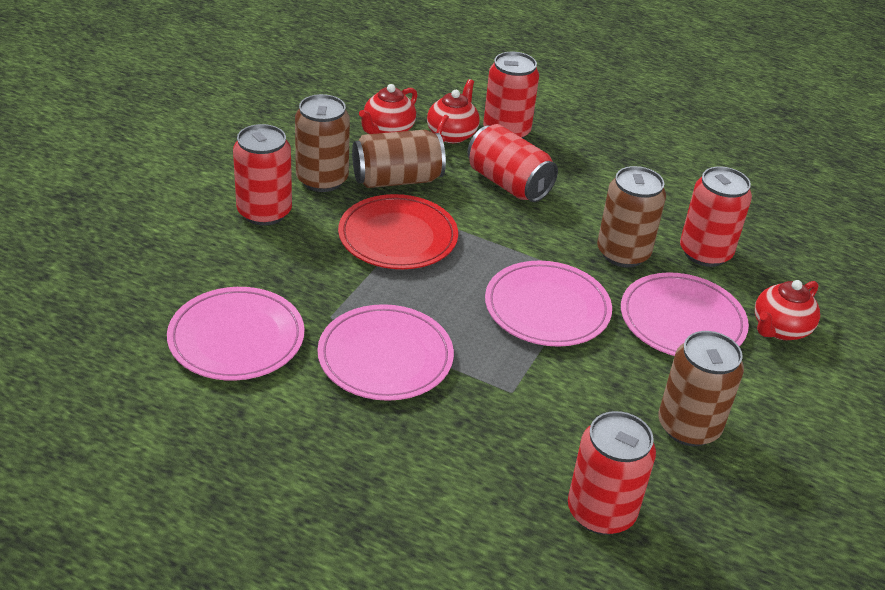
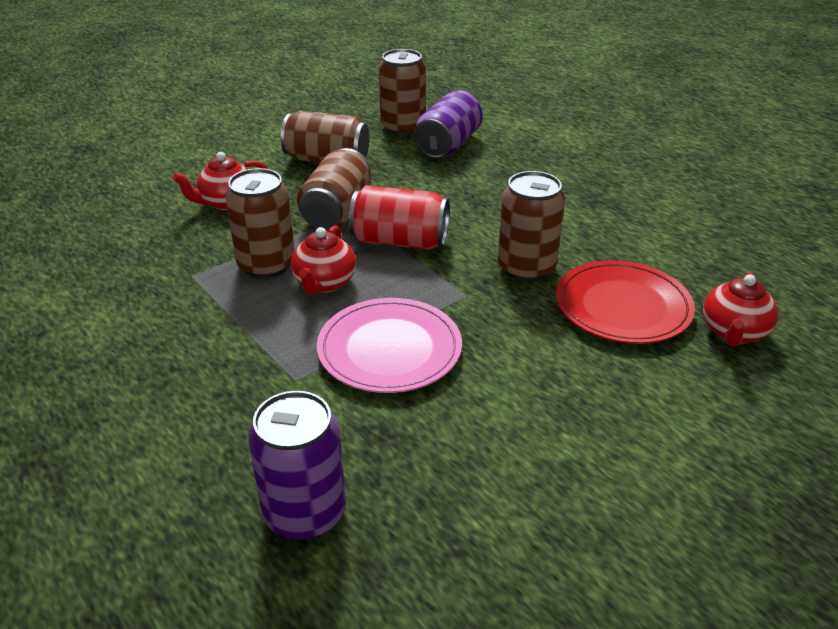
brown can: [295,94,350,192] [352,130,446,188] [597,166,666,267] [658,331,744,446] = 4 -> [225,168,295,278] [281,110,369,163] [297,148,371,230] [379,49,426,135] [498,171,565,282] = 5
pink plate: [167,287,304,381] [317,304,454,401] [485,261,612,347] [621,272,749,356] = 4 -> [317,298,462,393] = 1
purple can: none = 0 -> [248,391,346,540] [414,90,483,158] = 2
red can: [233,124,292,226] [467,124,558,202] [483,52,539,138] [568,411,656,535] [680,166,752,267] = 5 -> [349,185,450,250] = 1

